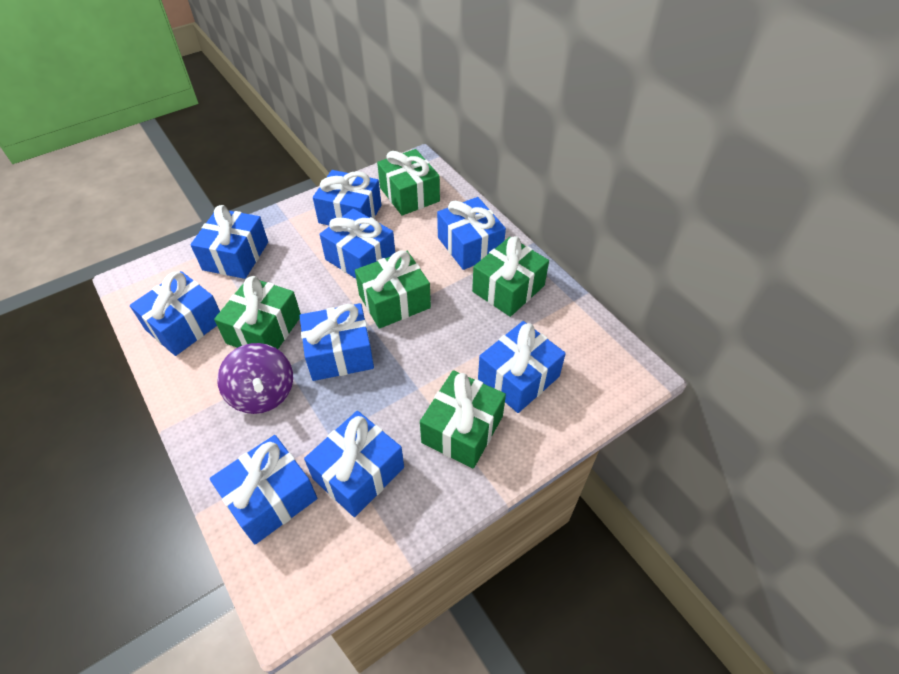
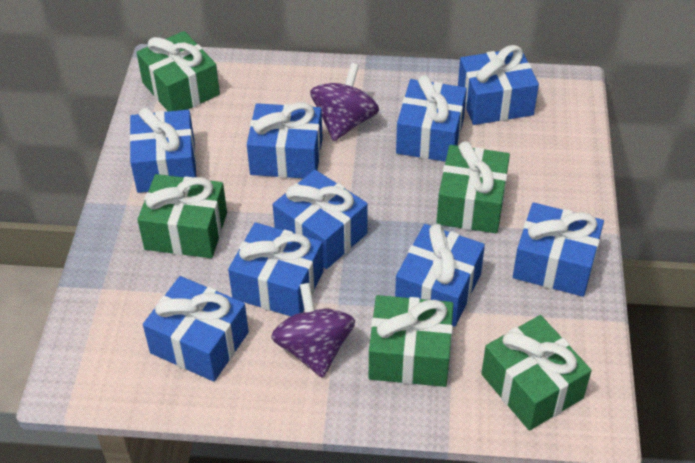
purple spinning top: [217,343,293,414] = 1 -> [271,283,355,378] [310,63,379,141] = 2

